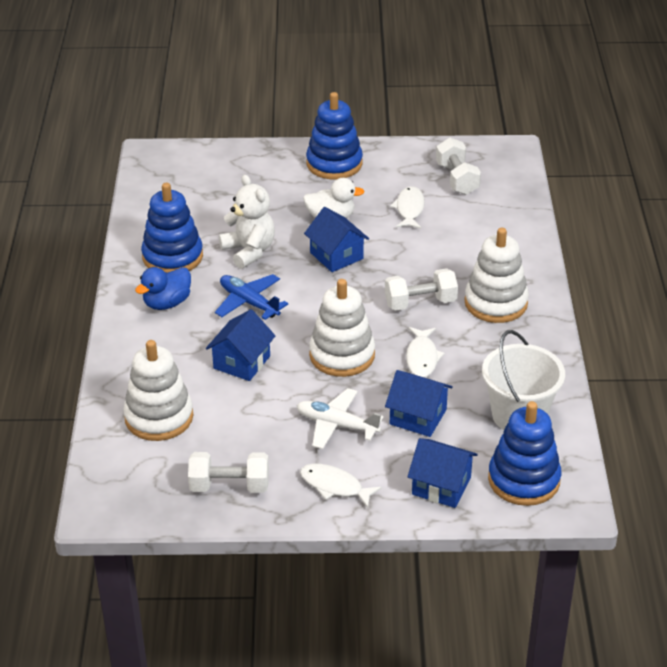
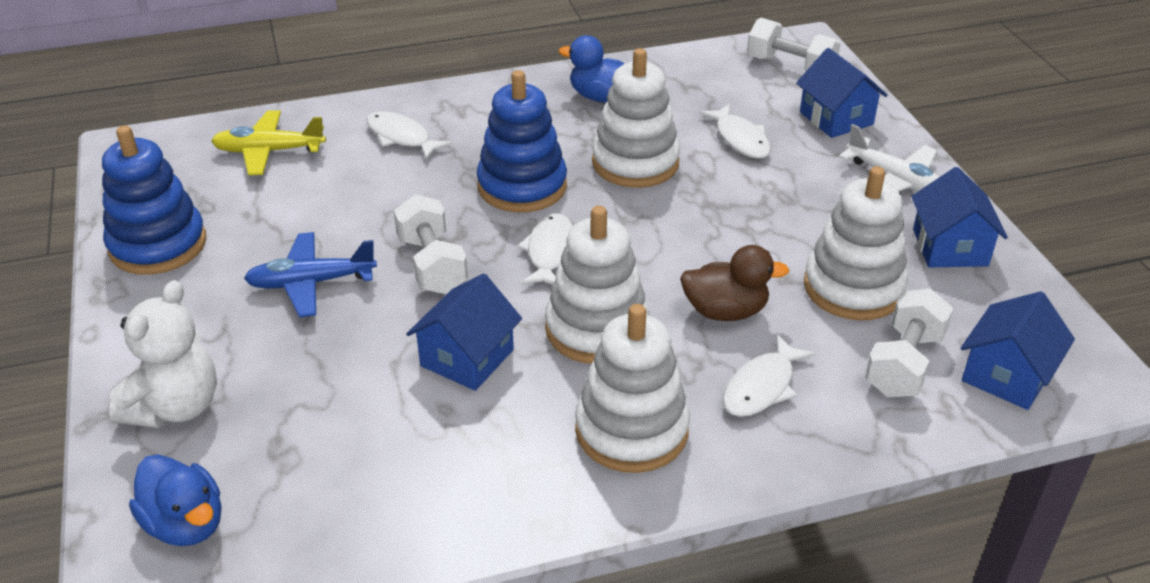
blue duck: [135,267,191,310] = 1 -> [129,454,221,546] [559,35,625,103] = 2
blue stacking toy: [141,183,203,273] [306,92,363,179] [488,401,561,506] = 3 -> [102,125,206,275] [477,70,567,213] = 2
brown duck: none = 0 -> [680,245,789,321] = 1
white bucket: [482,330,565,430] = 1 -> none = 0
white duck: [303,178,365,218] = 1 -> none = 0
white fish: [300,464,382,508] [390,186,425,229] [406,327,445,377] = 3 -> [367,111,452,160] [517,213,573,284] [699,104,771,159] [723,334,816,417] = 4
white stacking toy: [123,340,193,441] [309,279,375,377] [465,228,529,323] = 3 -> [545,206,649,364] [575,304,690,473] [592,48,680,188] [804,166,908,320] = 4
yellow plane: none = 0 -> [211,110,326,175] = 1

